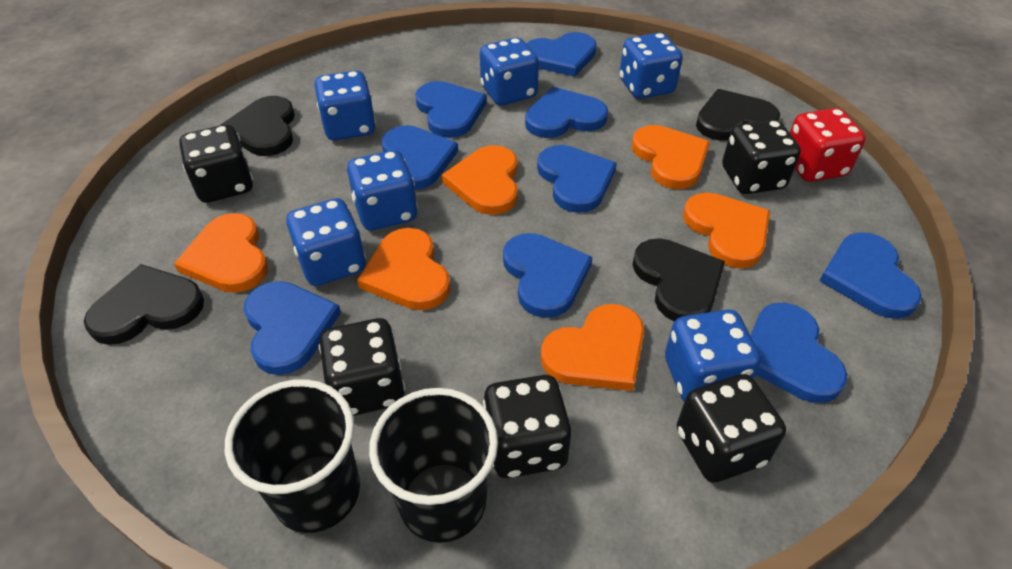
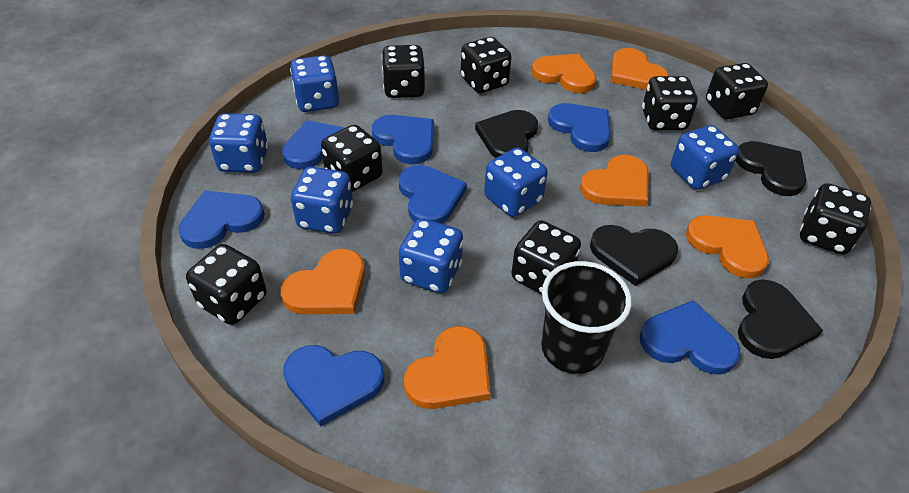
black cup: [225,379,360,533] [369,388,498,543] = 2 -> [541,261,632,374] = 1
black dice: [179,125,253,203] [319,318,405,416] [483,375,571,478] [677,374,786,483] [722,120,801,194] = 5 -> [186,244,266,325] [321,125,383,192] [382,45,425,98] [461,37,511,93] [512,220,581,294] [642,76,698,130] [706,63,768,119] [800,183,871,255] = 8
blue heart: [243,281,341,375] [382,125,458,190] [415,81,487,138] [503,233,592,318] [525,87,608,138] [526,32,597,77] [537,145,617,213] [750,303,847,403] [820,232,922,319] = 9 -> [178,191,265,249] [282,120,345,169] [283,345,384,426] [372,115,433,164] [399,165,467,224] [548,103,611,152] [640,300,741,375] = 7
red dice: [790,108,866,182] = 1 -> none = 0

